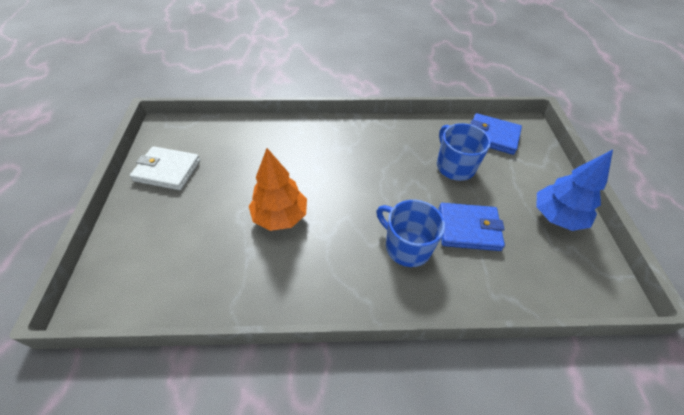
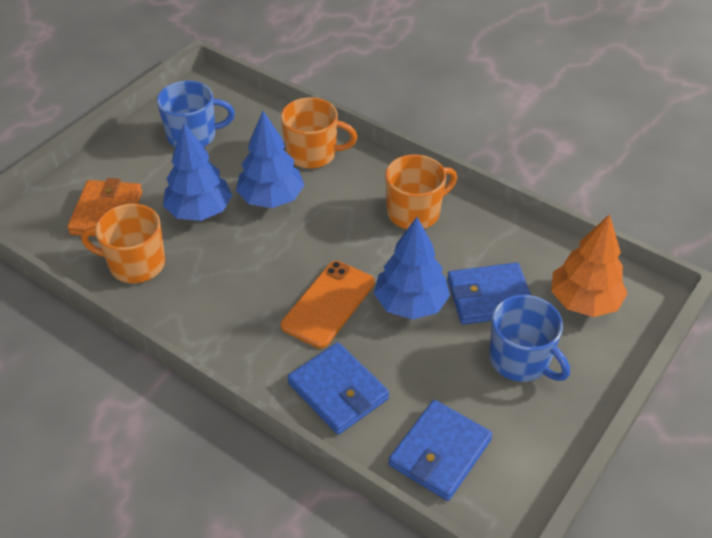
blue tree: [537,150,613,231] = 1 -> [163,123,232,221] [236,111,304,208] [374,217,450,320] = 3
blue wallet: [439,203,505,251] [470,113,522,155] = 2 -> [287,342,389,435] [388,400,492,501] [447,263,531,325] = 3
orange mug: none = 0 -> [81,204,165,283] [281,98,357,169] [385,155,457,229] = 3
orange phone: none = 0 -> [281,261,375,348] = 1
orange wallet: none = 0 -> [67,178,142,237] = 1
white wallet: [130,146,200,190] = 1 -> none = 0

